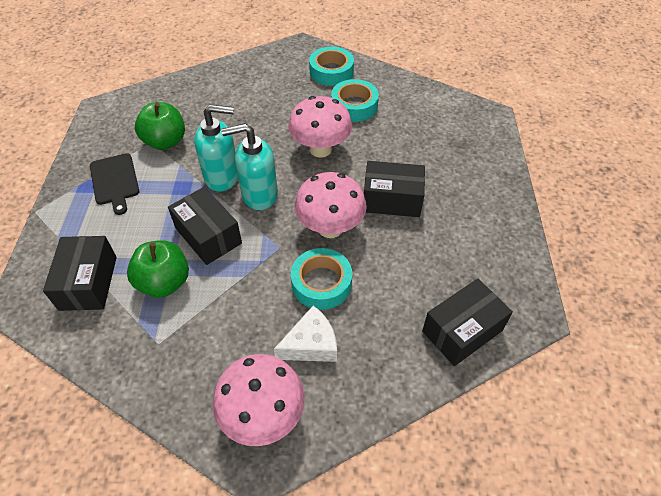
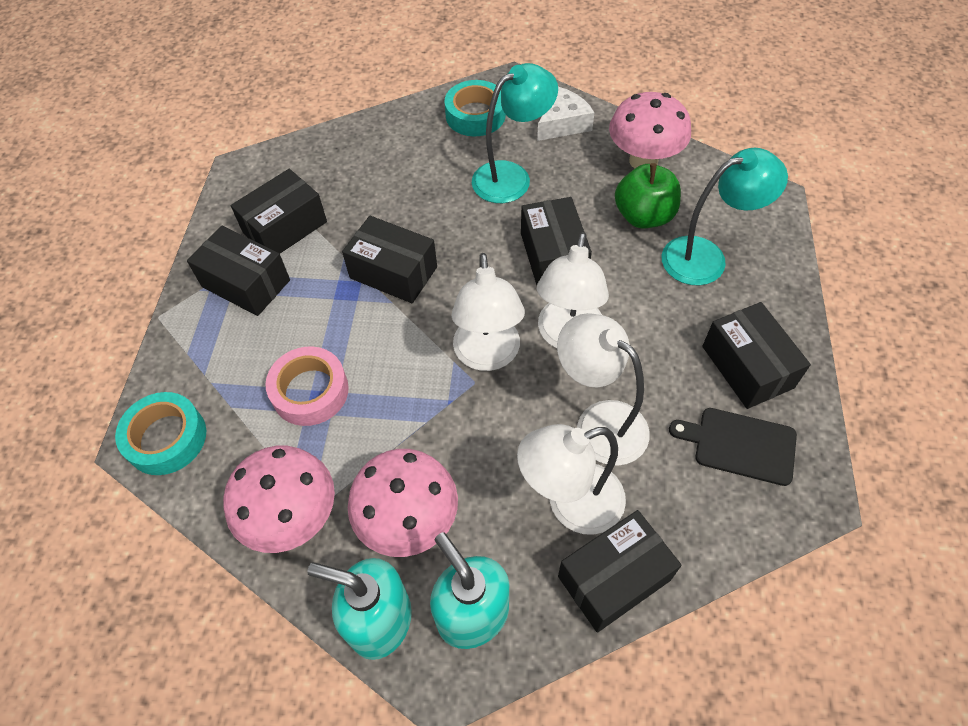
black box: [43,236,117,311] [168,187,242,265] [364,161,425,217] [422,278,513,366] = 4 -> [187,226,290,316] [231,169,327,253] [342,216,437,303] [521,197,592,285] [558,510,682,633] [702,302,811,409] = 6
green apple: [127,240,189,298] [135,102,185,150] = 2 -> [615,163,681,228] = 1
pink tape: none = 0 -> [265,346,349,426] = 1
turquoise lamp: none = 0 -> [472,63,558,203] [662,148,788,286] = 2
turquoise tape: [291,248,352,310] [309,47,354,86] [331,79,379,122] = 3 -> [115,392,206,475] [445,80,506,136] = 2
white lamp: none = 0 -> [452,253,525,371] [517,424,626,535] [537,232,609,348] [557,313,650,466] = 4

